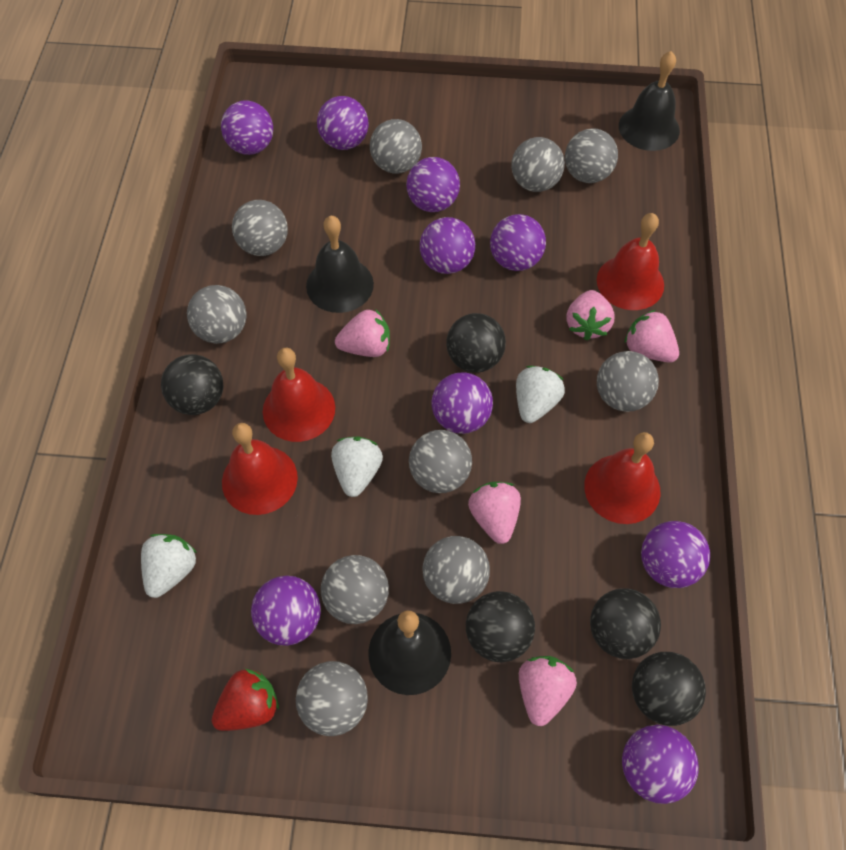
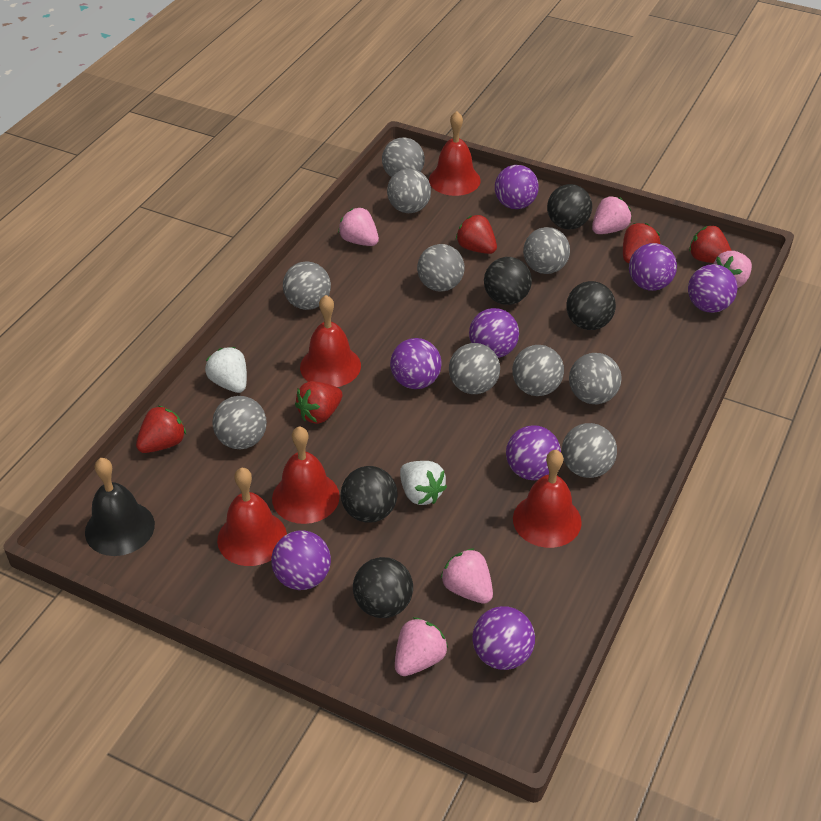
black bell: [306,216,374,313] [369,611,451,695] [619,51,680,151] = 3 -> [85,458,155,556] = 1
purple ball: [221,100,273,155] [251,576,321,646] [317,96,369,150] [406,157,460,212] [420,217,475,274] [432,372,493,434] [490,214,546,271] [622,725,699,804] [641,521,710,588] = 9 -> [271,530,331,590] [390,338,441,389] [469,308,519,358] [473,606,535,670] [495,165,539,209] [506,425,561,480] [629,243,677,291] [688,264,737,313] = 8
red bell: [222,423,298,515] [263,348,335,442] [584,432,661,524] [597,213,664,310] = 4 -> [217,468,287,566] [272,426,340,524] [300,295,361,387] [429,111,481,196] [513,450,582,548] = 5
red strawberry: [212,669,279,731] = 1 -> [136,406,186,453] [295,381,343,424] [456,215,497,254] [623,223,660,263] [689,225,732,263] = 5
white strawberry: [141,534,197,598] [331,437,383,497] [516,366,565,423] = 3 -> [205,347,247,393] [400,461,447,505] = 2

